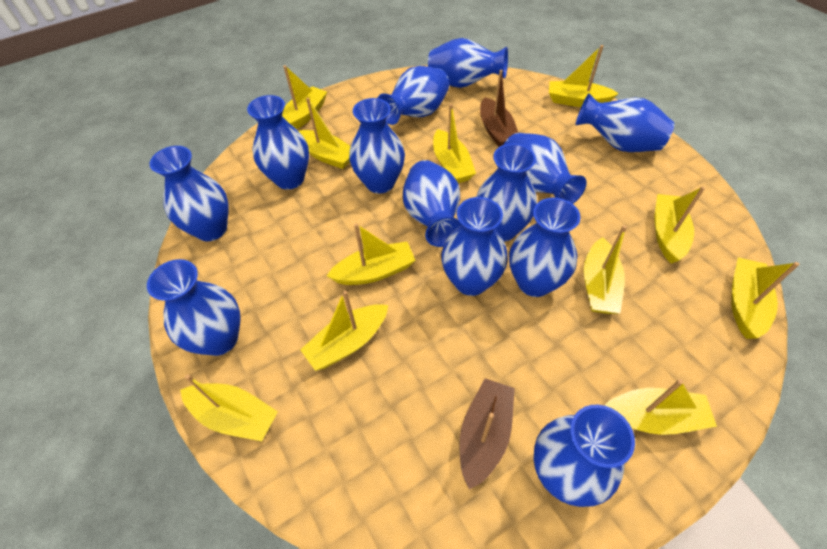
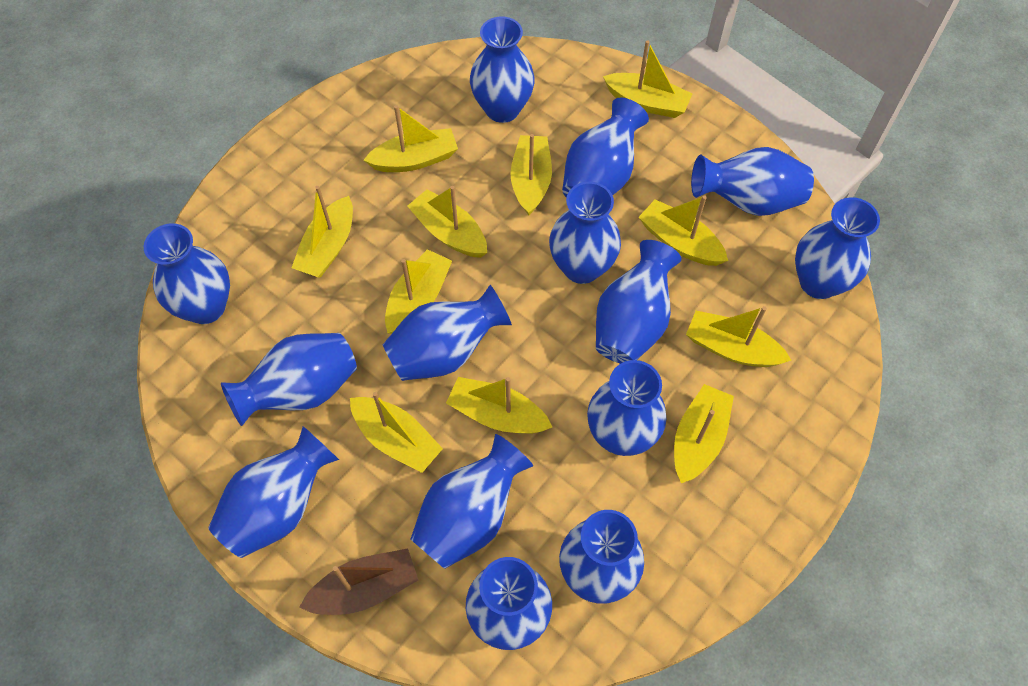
blue vase: [147,259,241,356] [150,146,229,241] [247,95,309,190] [349,98,405,194] [378,66,450,125] [403,160,462,247] [428,38,508,88] [441,197,508,296] [476,144,537,242] [504,133,587,204] [509,198,581,297] [534,405,635,507] [575,93,674,152] = 13 -> [144,223,230,324] [208,426,339,558] [221,333,357,426] [383,285,512,381] [411,434,533,569] [466,557,552,650] [470,17,535,123] [549,182,621,284] [559,510,644,604] [562,98,649,198] [587,360,667,456] [596,240,681,364] [691,147,814,216] [795,197,880,299] = 14
brown boat: [459,378,515,489] [480,70,518,147] = 2 -> [299,548,418,615] = 1

